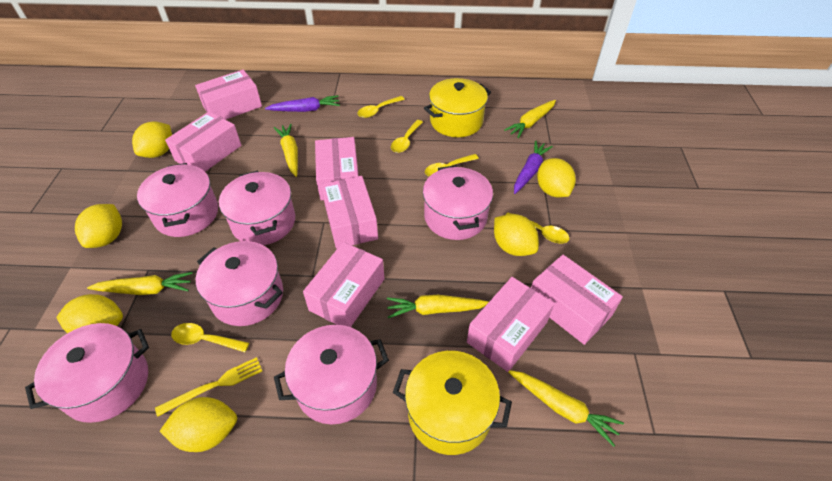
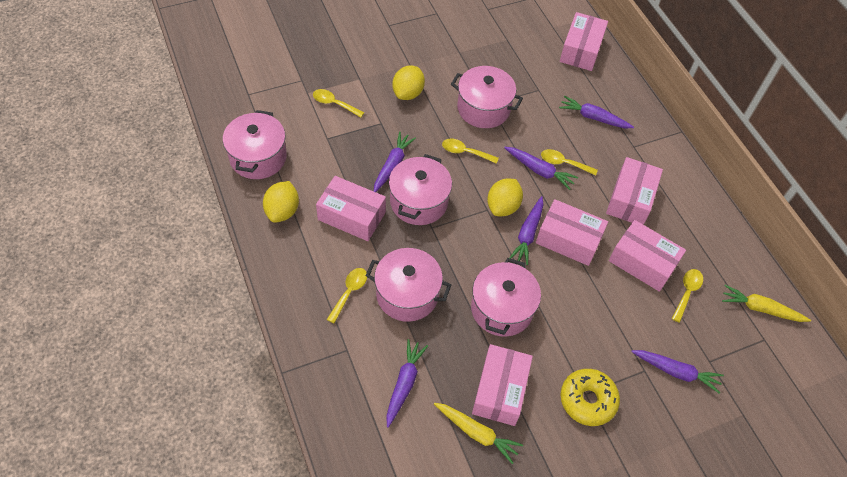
pink box: [165,111,241,172] [195,70,262,120] [303,242,385,327] [315,137,359,200] [321,176,378,249] [467,277,554,372] [531,255,623,345] = 7 -> [316,176,386,241] [472,344,533,426] [536,199,608,266] [560,12,608,71] [606,157,663,225] [609,220,686,292] = 6
pink pot: [25,323,149,423] [137,163,218,237] [196,241,283,326] [219,170,295,245] [274,325,389,425] [423,165,493,240] = 6 -> [223,110,287,179] [365,248,451,322] [389,154,452,225] [451,66,523,128] [471,258,541,337] = 5
purple carrot: [265,95,340,112] [514,140,553,194] = 2 -> [374,132,416,192] [386,339,428,428] [504,147,578,190] [509,196,543,265] [559,96,634,128] [631,350,724,394] = 6
yellow carrot: [87,272,193,295] [274,124,298,177] [387,295,489,318] [504,100,556,138] [509,370,624,447] = 5 -> [434,403,523,464] [722,285,811,322] = 2
yellow donut: none = 0 -> [560,369,620,426] = 1
yellow fork: [155,357,262,417] = 1 -> none = 0
yellow lemon: [56,294,123,333] [75,204,122,248] [132,121,172,158] [159,397,237,452] [494,214,539,256] [537,158,576,197] = 6 -> [263,181,299,223] [392,66,425,100] [487,178,523,216] = 3
yellow pot: [393,351,512,455] [424,78,491,137] = 2 -> none = 0

